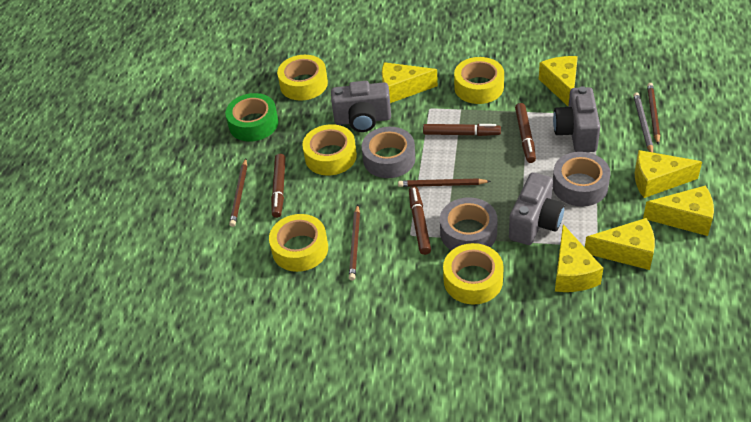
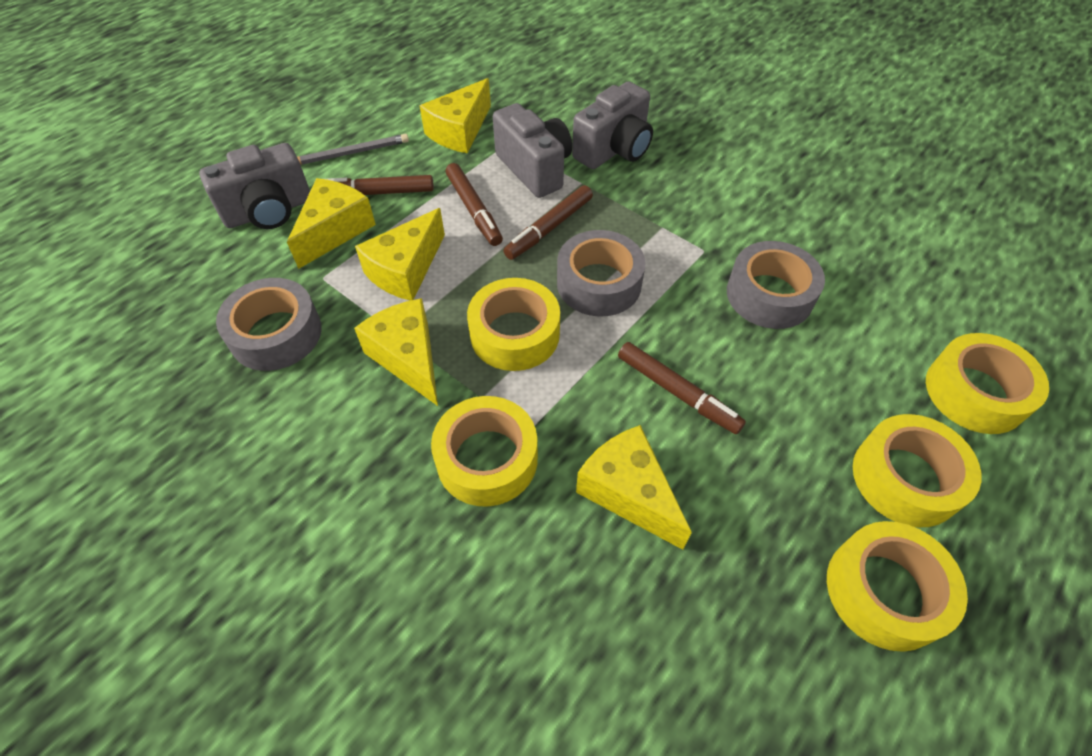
brown pencil: [229,159,247,227] [349,205,360,280] [398,178,491,187] [647,83,660,145] = 4 -> none = 0
green tape: [225,93,278,141] = 1 -> none = 0
yellow cheese: [382,62,438,103] [539,56,578,106] [555,224,603,292] [585,218,655,270] [635,150,702,198] [643,185,714,236] = 6 -> [287,178,376,269] [354,298,438,406] [355,208,445,301] [420,78,491,153] [576,425,692,550] = 5

